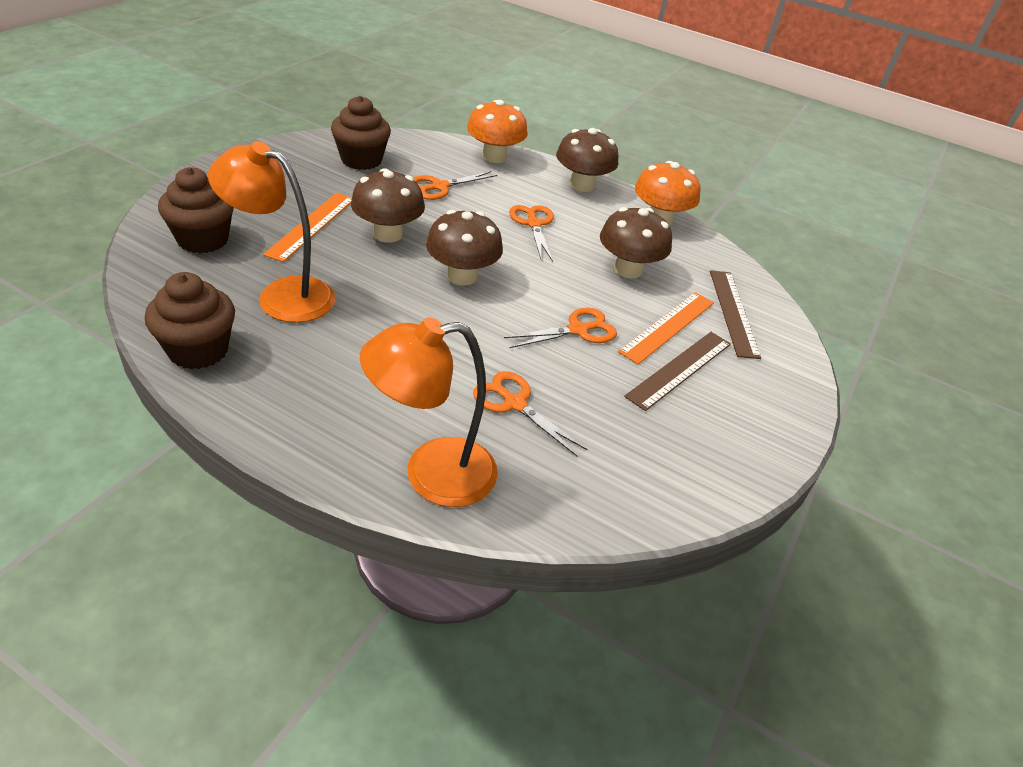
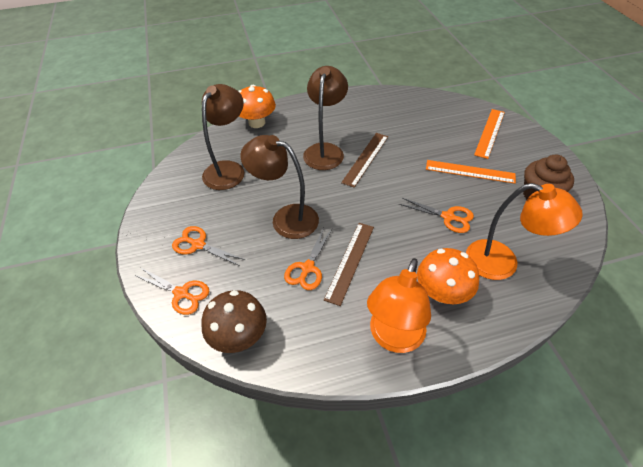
brown cupcake: [145,272,235,369] [158,167,234,253] [331,96,391,170] = 3 -> [523,154,574,200] = 1
brown lamp: none = 0 -> [202,84,244,190] [240,135,319,239] [303,66,348,170] = 3
brown mushroom: [351,168,425,243] [426,210,503,285] [556,128,618,192] [600,207,672,278] = 4 -> [201,290,267,353] = 1

